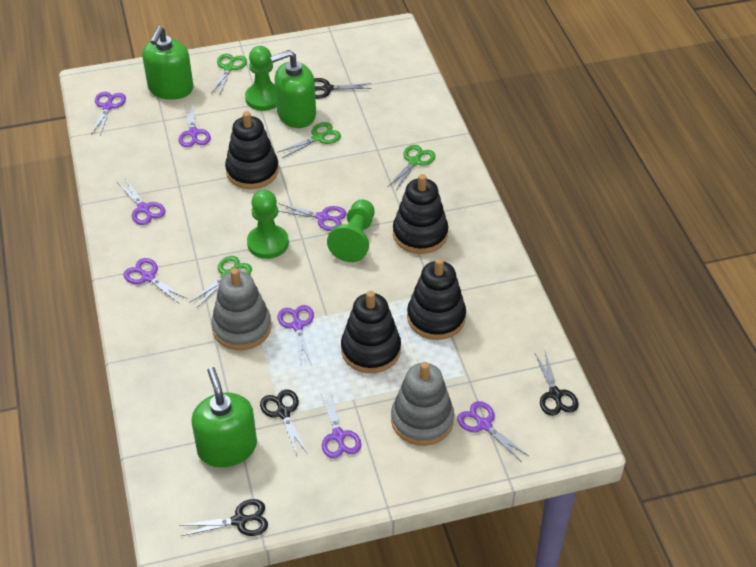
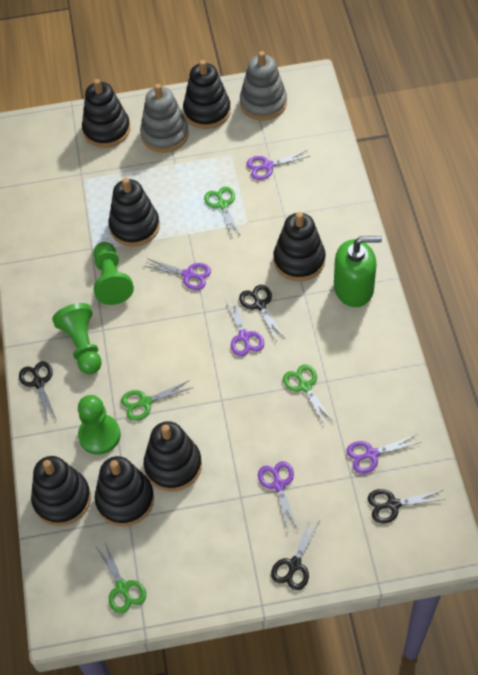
black stacking toy: [225,111,279,189] [341,291,401,373] [393,174,448,254] [407,258,466,340] = 4 -> [31,456,91,526] [82,79,130,148] [95,456,154,527] [109,178,160,247] [144,421,202,492] [183,60,231,129] [273,212,325,281] = 7
green soap dispenser: [142,26,194,100] [191,367,257,467] [270,50,316,128] = 3 -> [334,236,382,307] = 1
purple scissors: [91,92,126,135] [117,178,166,225] [124,258,187,304] [179,104,211,147] [277,305,314,363] [278,203,347,231] [320,392,362,458] [457,401,529,461] = 8 -> [144,259,211,290] [225,299,264,356] [246,150,310,180] [258,461,298,530] [347,434,421,474] = 5

